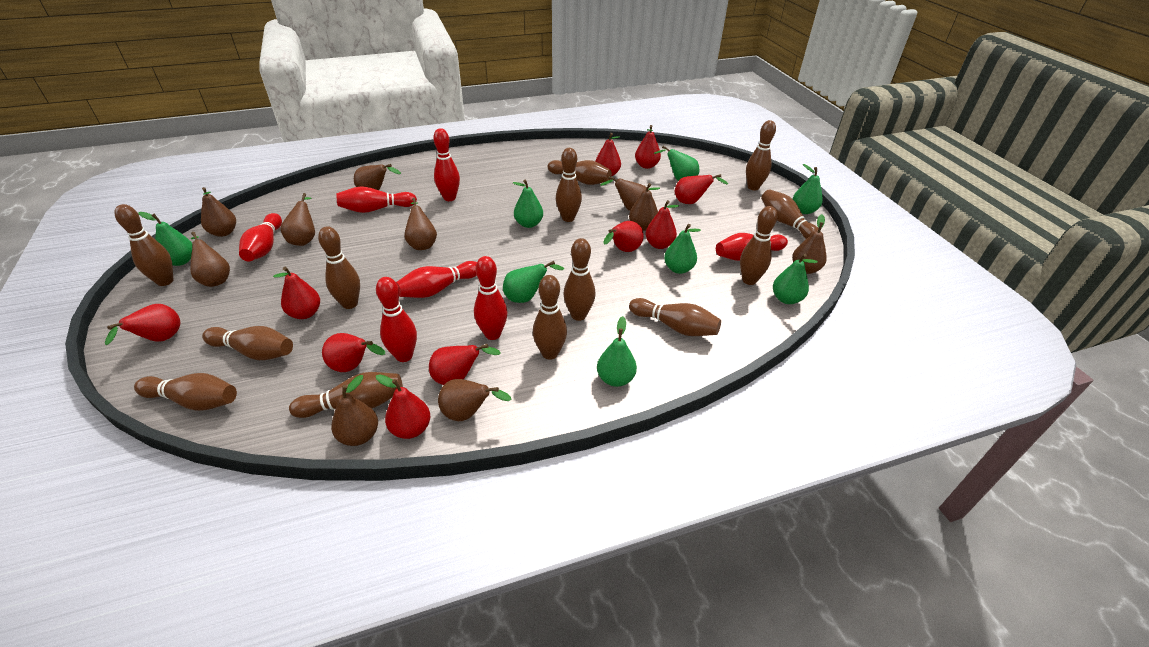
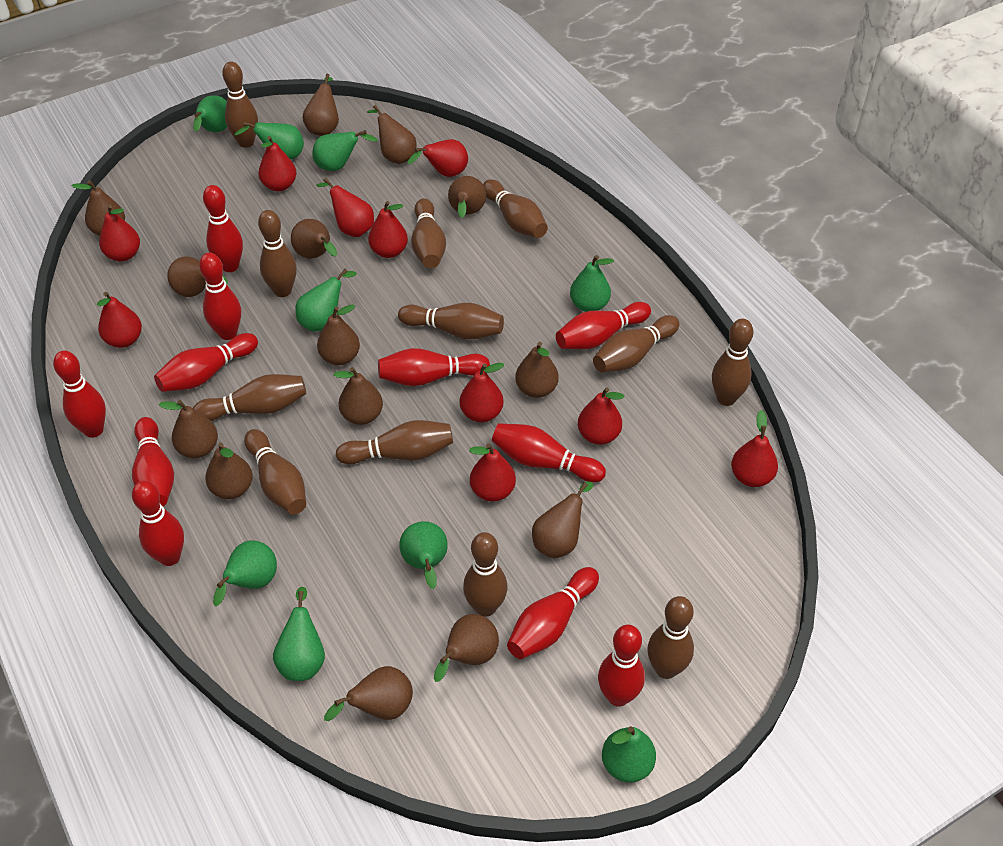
brown bowling pin: [114,204,174,286] [134,373,237,411] [202,326,293,360] [289,372,403,418] [318,226,360,309] [533,275,567,360] [548,160,612,185] [556,148,582,222] [563,238,596,321] [629,298,721,336] [740,206,777,285] [746,120,776,191] [761,189,821,239] = 13 -> [193,374,306,421] [222,62,258,148] [244,429,306,514] [258,210,297,297] [336,420,453,464] [398,303,504,340] [411,198,446,268] [463,532,508,617] [483,179,548,238] [593,315,680,373] [647,596,694,679] [712,319,753,406] = 12
brown pear: [190,232,230,287] [201,187,236,237] [281,193,315,246] [331,375,378,446] [354,164,401,190] [404,198,437,250] [438,379,512,421] [600,176,647,211] [629,183,660,231] [792,214,826,274] = 10 -> [72,180,125,236] [159,400,218,458] [167,256,228,297] [205,443,253,499] [291,219,337,258] [303,74,339,136] [317,305,360,365] [324,666,413,721] [334,367,383,425] [367,105,416,164] [434,614,499,682] [448,176,486,218] [515,342,559,398] [532,481,593,558] = 14
green pear: [138,212,192,266] [503,261,564,303] [513,180,543,228] [597,316,637,387] [654,146,699,181] [664,224,701,274] [773,254,818,304] [793,164,823,214] = 8 -> [193,95,227,132] [213,540,277,607] [234,122,304,160] [273,586,325,681] [295,269,356,332] [312,130,378,171] [399,521,448,589] [570,255,614,312] [602,726,656,783] = 9
red bowling pin: [239,213,282,262] [336,186,417,213] [376,277,417,362] [396,261,477,298] [433,128,460,201] [474,256,507,340] [716,233,788,261] = 7 -> [53,350,106,438] [132,417,174,506] [132,481,184,566] [154,333,258,392] [199,253,241,340] [203,185,243,272] [378,348,490,386] [492,423,606,482] [507,567,599,659] [556,302,651,349] [598,625,645,707] = 11

